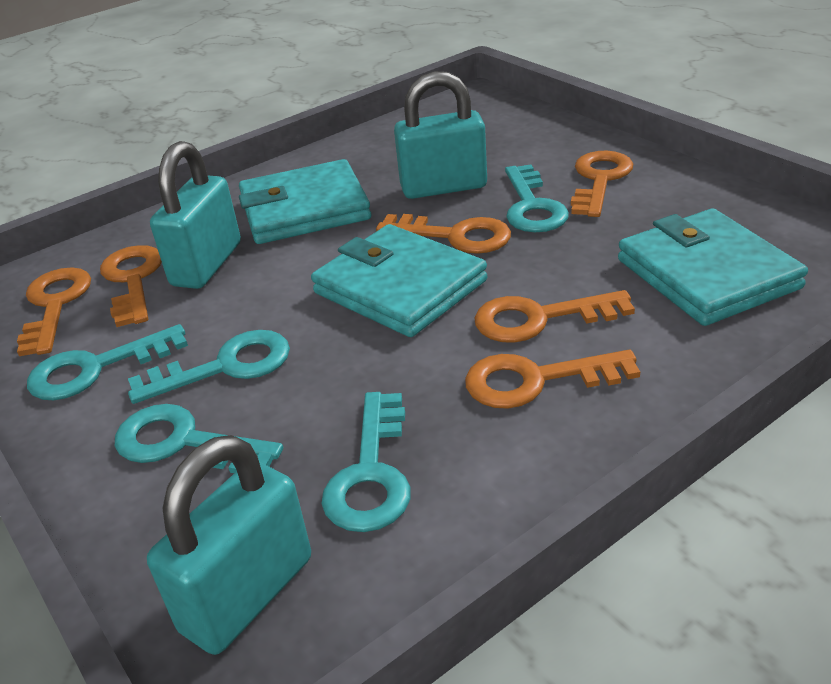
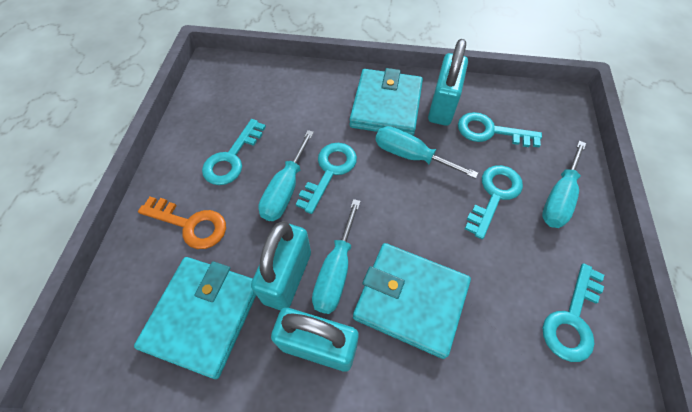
orange key: [17,267,91,356] [100,245,162,327] [376,214,511,254] [465,350,640,409] [475,290,635,343] [571,150,633,217] = 6 -> [138,197,226,249] = 1
turquoise screwdriver: none = 0 -> [258,130,314,221] [312,199,361,314] [375,126,478,179] [542,141,586,228] = 4

